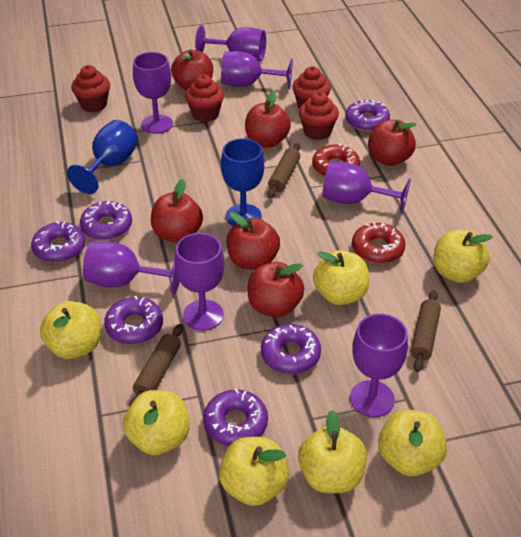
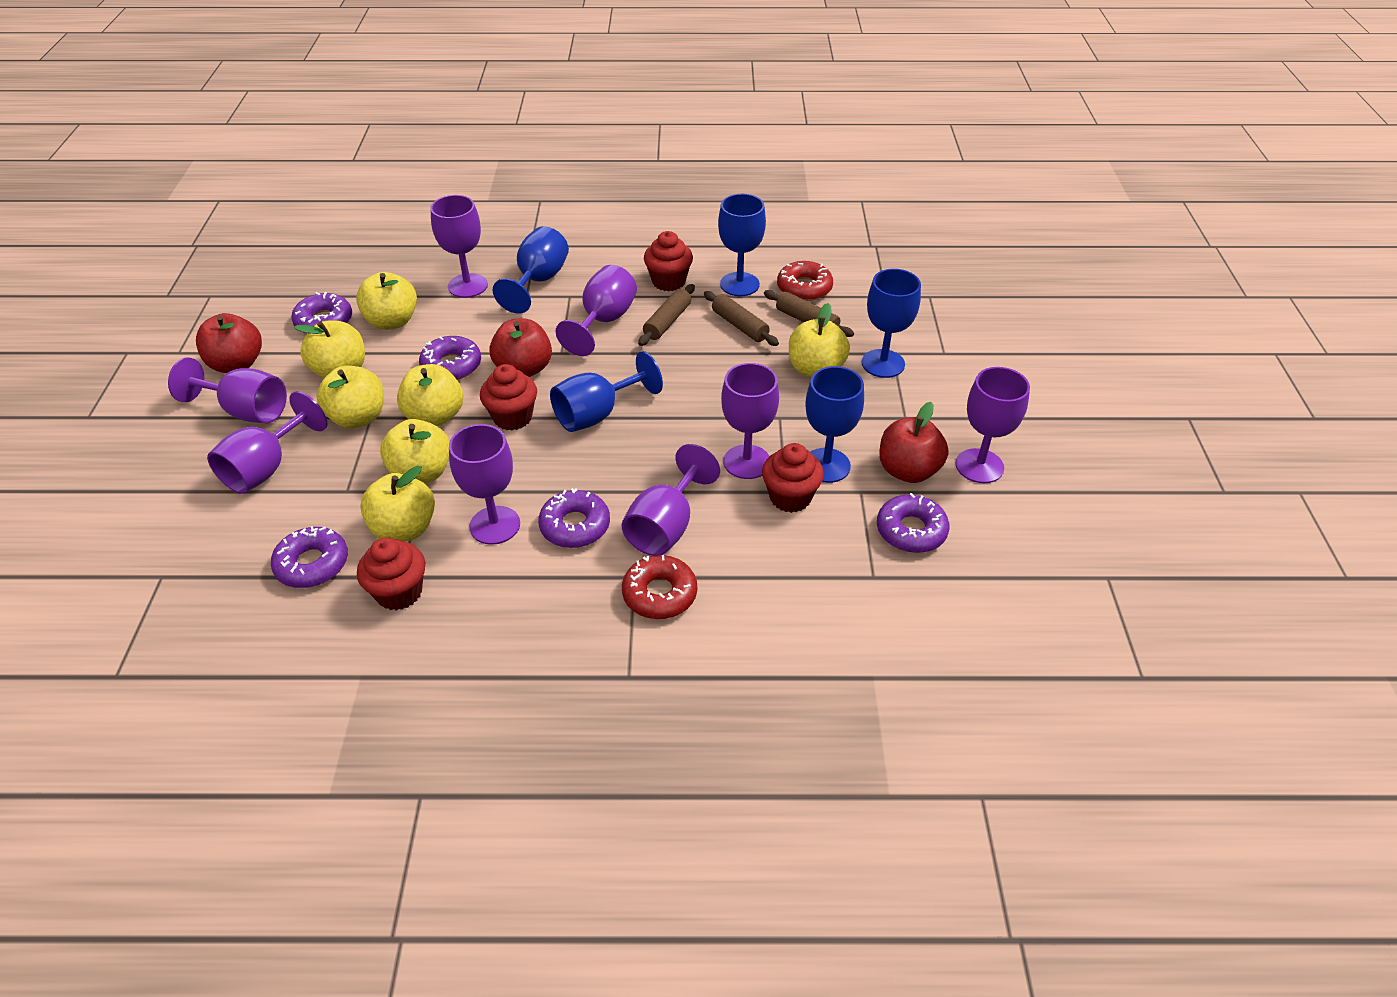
blue goblet: [67,120,138,194] [221,138,264,226] = 2 -> [493,226,569,314] [550,351,663,432] [718,194,766,296] [805,366,864,483] [862,269,921,378] = 5
purple donut: [31,221,86,263] [80,201,132,240] [104,296,163,344] [203,389,268,446] [261,324,321,374] [345,100,390,132] = 6 -> [271,526,348,588] [291,292,352,334] [419,336,481,380] [538,488,610,548] [877,493,949,553] = 5
purple goblet: [83,241,180,294] [133,52,173,134] [175,233,225,331] [195,25,266,61] [221,51,293,89] [322,161,411,214] [350,314,408,417] = 7 -> [168,358,287,423] [207,391,327,494] [430,195,488,298] [449,424,520,545] [556,265,637,356] [622,444,720,556] [721,363,779,479] [956,367,1030,483] = 8
red apple: [151,179,203,243] [171,50,213,90] [226,212,280,270] [245,91,291,148] [248,262,304,317] [368,120,417,166] = 6 -> [196,313,262,373] [490,318,552,377] [879,402,948,483] = 3

